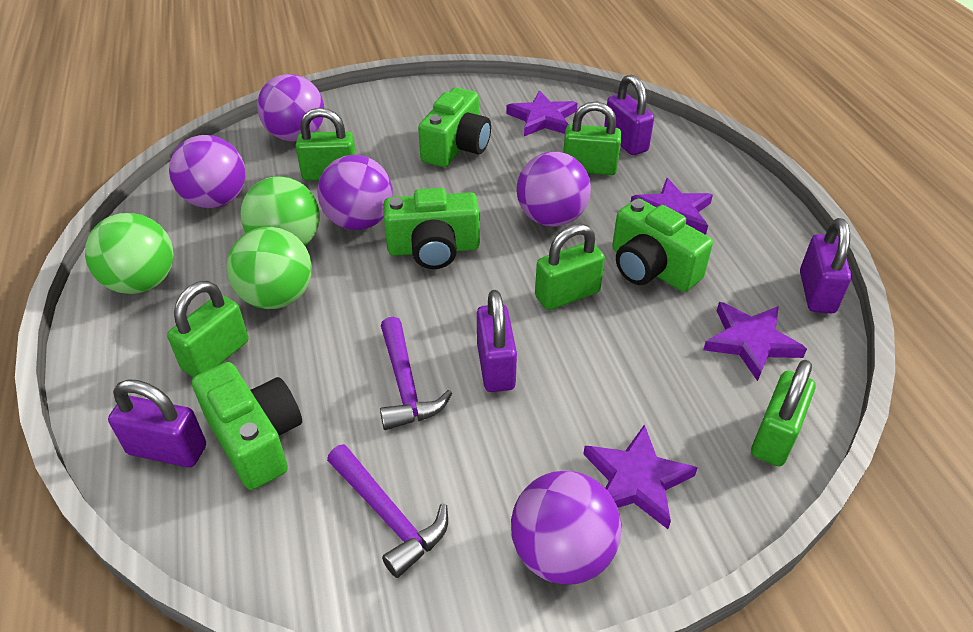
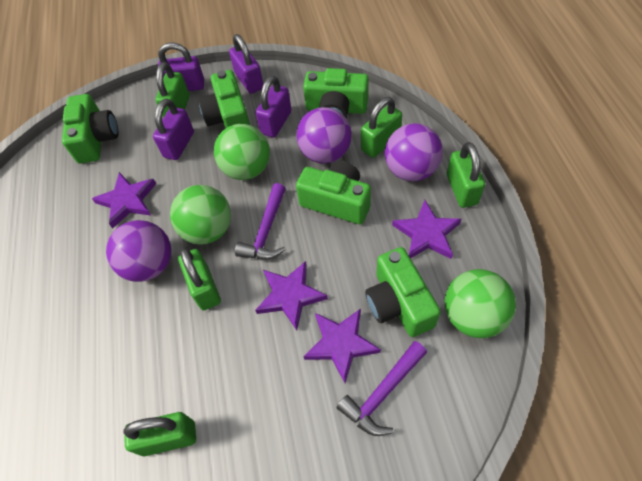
green camera: [192,362,302,490] [383,188,480,269] [418,87,491,167] [612,199,713,292] = 4 -> [62,94,118,164] [198,70,250,128] [296,161,371,224] [303,68,369,119] [365,247,441,337] = 5
purple ball: [169,135,246,208] [257,74,324,142] [317,155,393,230] [511,471,622,585] [517,152,591,227] = 5 -> [106,220,171,282] [296,107,352,164] [385,123,443,181] = 3

